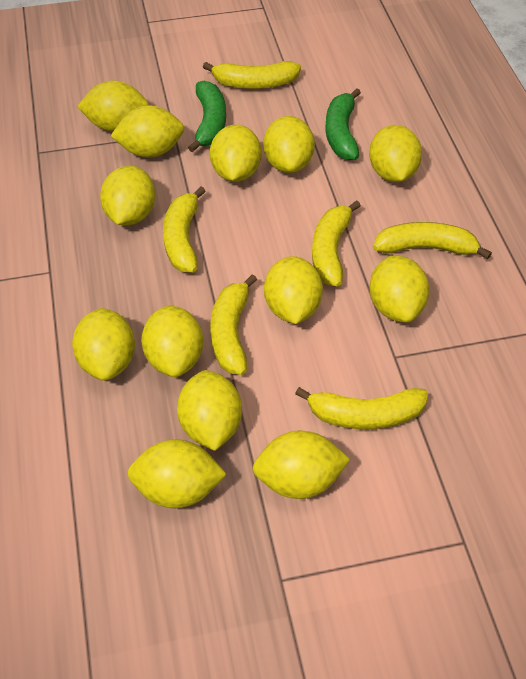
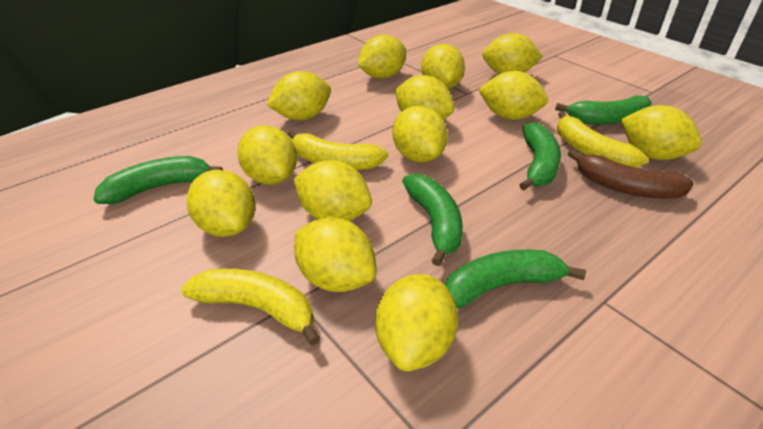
brown banana: none = 0 -> [568,149,694,198] = 1
green banana: [188,81,226,152] [325,88,361,160] = 2 -> [93,156,223,204] [402,173,463,266] [445,250,586,308] [519,122,561,190] [555,95,652,125] = 5
yellow banana: [163,187,206,272] [203,61,301,89] [210,274,257,375] [295,387,428,429] [312,200,361,287] [373,222,492,259] = 6 -> [181,269,320,346] [288,130,388,170] [557,111,648,168] = 3

